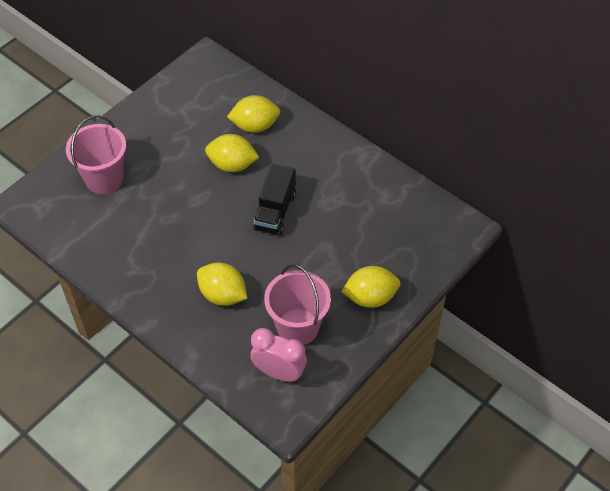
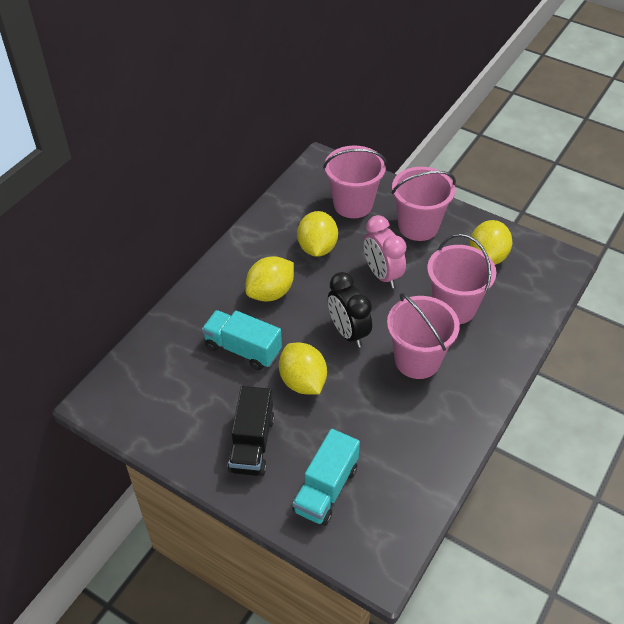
black clock: none = 0 -> [328,272,372,348] = 1
pink bucket: [66,115,126,194] [264,264,331,345] = 2 -> [323,146,387,218] [387,293,460,379] [392,167,456,241] [427,234,496,324] = 4
turquoise truck: none = 0 -> [202,310,282,370] [292,429,360,526] = 2

